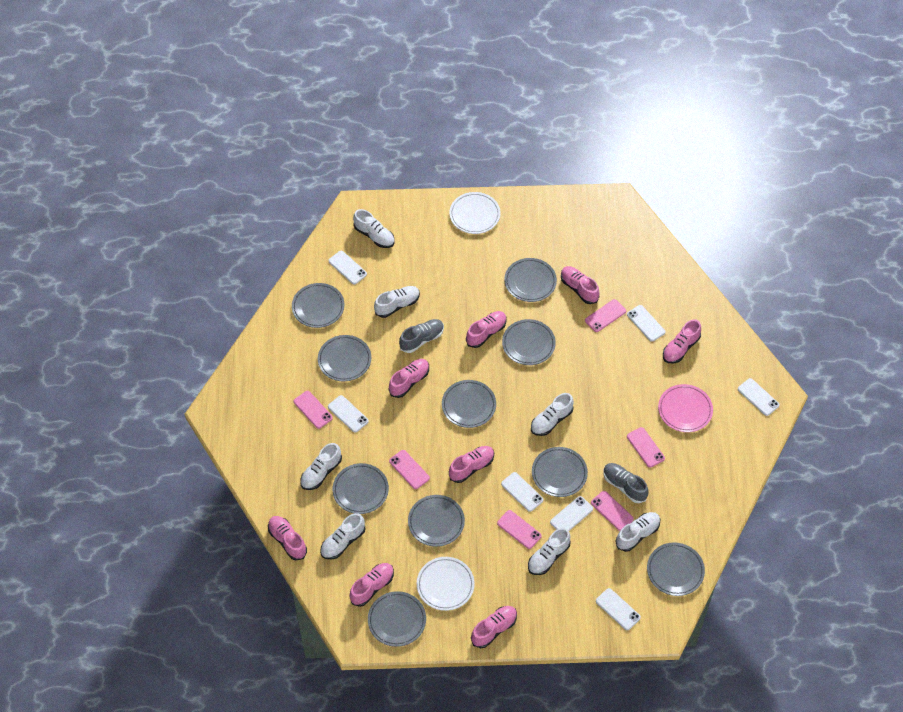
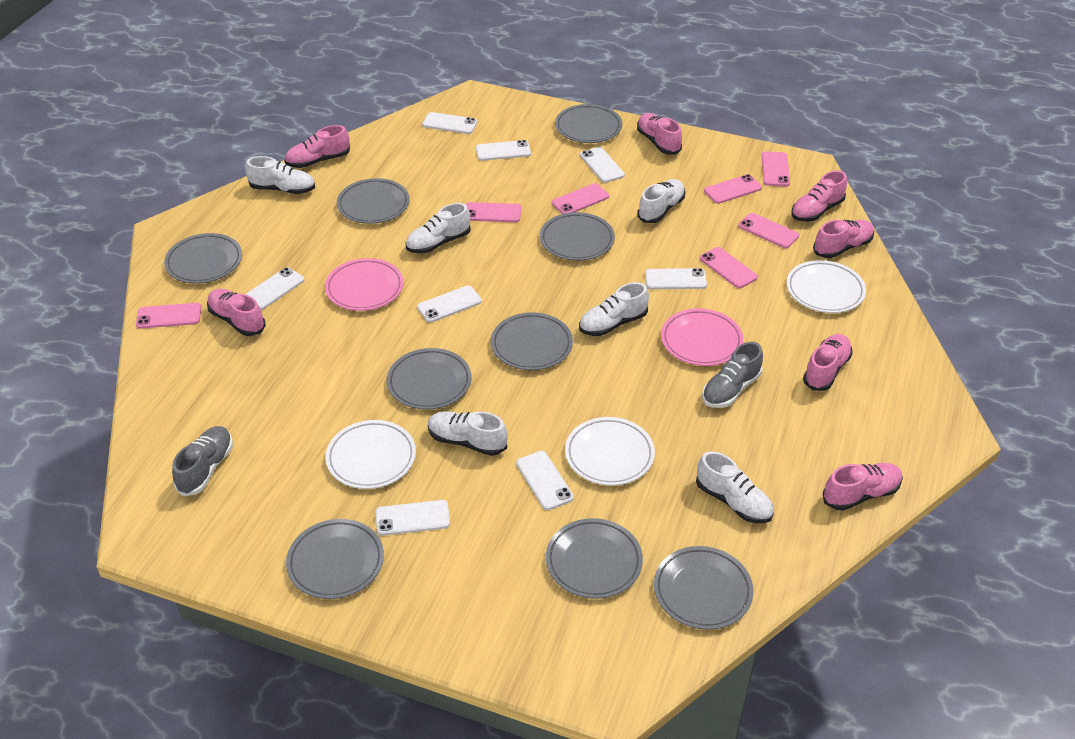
grey plate: [292,283,344,328] [318,335,371,381] [333,463,389,514] [368,591,426,647] [408,495,465,547] [442,380,496,428] [502,319,556,365] [504,258,557,302] [532,447,588,497] [647,542,705,596] = 10 -> [164,233,242,284] [286,519,384,599] [337,178,410,224] [387,348,472,410] [491,312,573,370] [540,212,615,261] [546,518,643,599] [555,104,622,143] [654,546,753,630] = 9
pink phone: [294,391,333,429] [389,450,430,489] [497,510,542,549] [585,299,626,332] [591,491,634,531] [627,427,665,468] = 6 -> [136,303,201,329] [466,202,521,222] [552,183,609,214] [700,247,758,288] [704,174,762,204] [738,213,799,248] [762,151,790,186] = 7
pink plate: [658,384,713,432] = 1 -> [325,258,404,311] [661,308,743,366] = 2
pink shoe: [268,516,307,560] [349,563,394,607] [389,359,429,398] [449,446,494,483] [466,311,507,348] [471,606,517,648] [561,266,600,304] [663,319,701,363] = 8 -> [207,289,266,336] [284,125,350,168] [637,113,682,154] [791,171,847,222] [803,334,853,391] [813,220,874,258] [823,463,903,511] = 7
white phone: [328,251,367,284] [328,395,369,433] [501,472,543,512] [550,496,593,531] [596,588,641,630] [627,305,665,342] [738,378,779,416] = 7 -> [246,267,304,310] [376,500,450,536] [417,285,482,323] [422,112,477,134] [476,140,531,161] [516,451,574,510] [580,147,625,183] [645,268,707,289] = 8
white plate: [417,557,475,611] [449,192,500,234] = 2 -> [326,420,416,489] [565,417,655,486] [786,260,866,313] = 3
white shoe: [300,443,342,490] [320,513,366,559] [353,209,394,248] [374,286,420,318] [528,528,571,575] [531,393,574,436] [615,512,660,552] = 7 -> [245,156,315,194] [406,203,471,254] [428,411,508,456] [579,282,649,336] [637,179,686,223] [696,451,774,523] = 6

